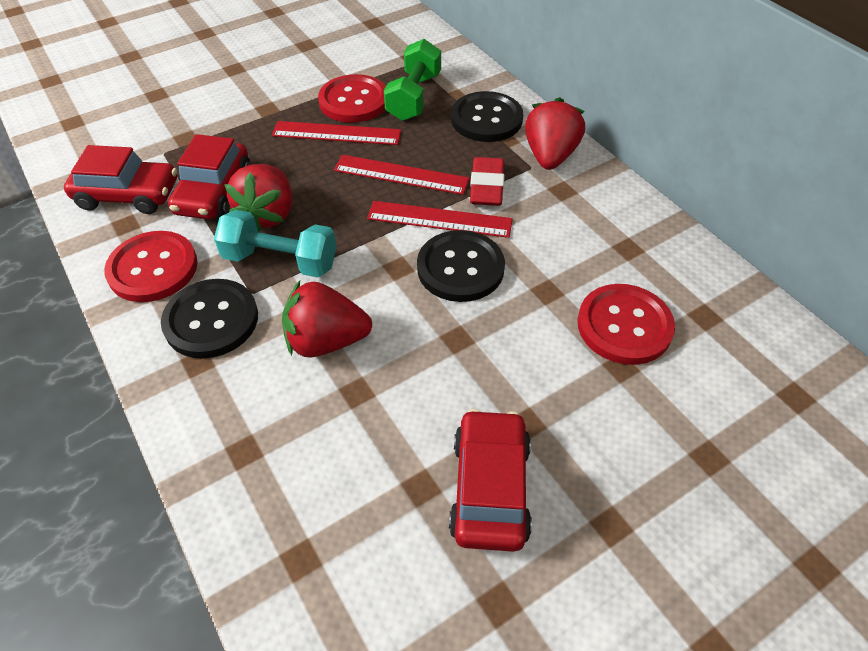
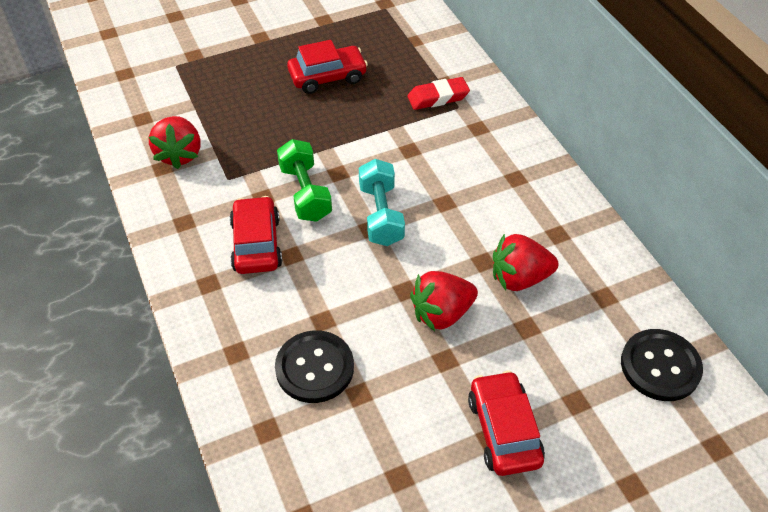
black button: [161,279,258,359] [417,230,505,302] [451,91,523,142] = 3 -> [275,330,354,403] [621,329,703,401] = 2
red button: [104,231,198,302] [318,74,386,123] [577,284,675,365] = 3 -> none = 0
red ruler: [272,121,401,145] [334,155,470,195] [367,201,513,238] = 3 -> none = 0

